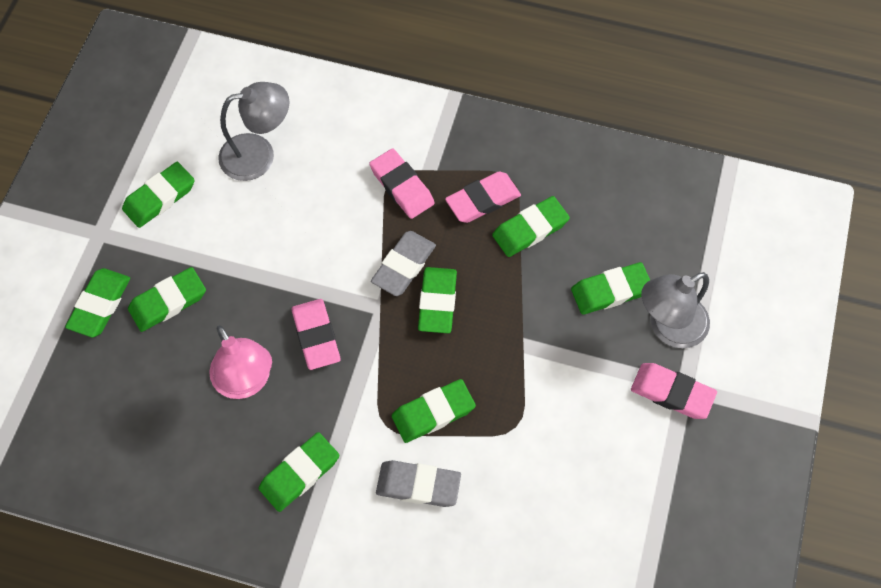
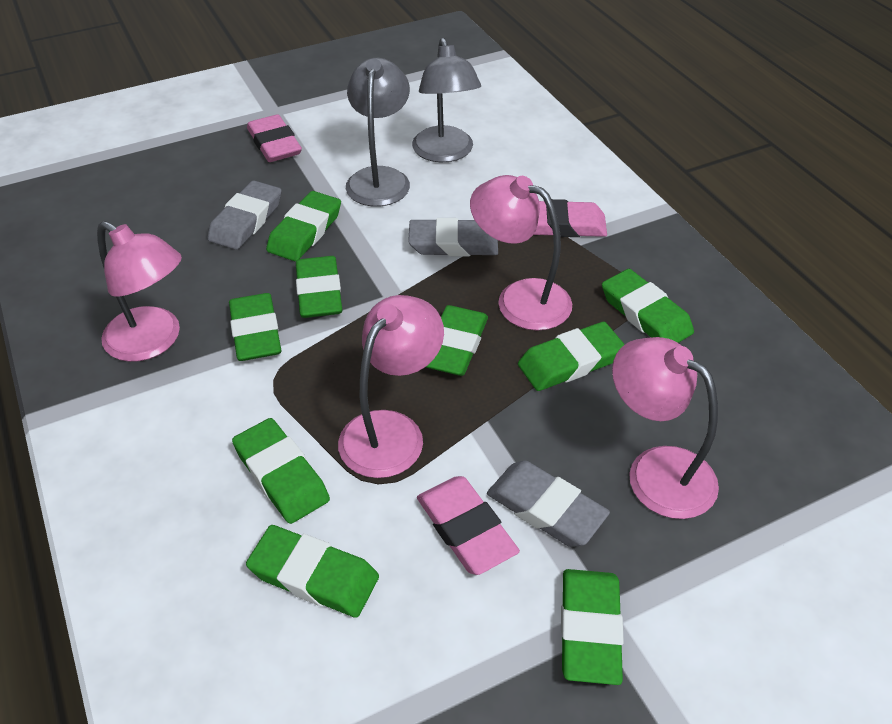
green eraser: [65,268,130,337] [122,162,195,228] [128,267,206,332] [258,432,339,512] [392,379,476,443] [418,267,457,333] [492,196,570,257] [571,262,650,315] = 8 -> [229,293,281,361] [232,418,330,524] [246,525,379,618] [266,191,341,261] [296,256,342,318] [426,305,488,376] [518,322,625,391] [561,569,624,685] [602,269,694,343] = 9
grey eraser: [371,231,436,296] [376,460,461,507] = 2 -> [207,181,282,250] [408,218,498,256] [487,461,610,547] = 3
pink eraser: [291,299,341,370] [369,148,435,219] [445,172,521,223] [631,363,717,419] = 4 -> [247,114,302,162] [417,476,520,575] [534,199,607,237] = 3
pink lamp: [209,325,272,399] = 1 -> [97,221,182,362] [338,295,444,478] [470,175,572,330] [612,337,719,519] = 4

